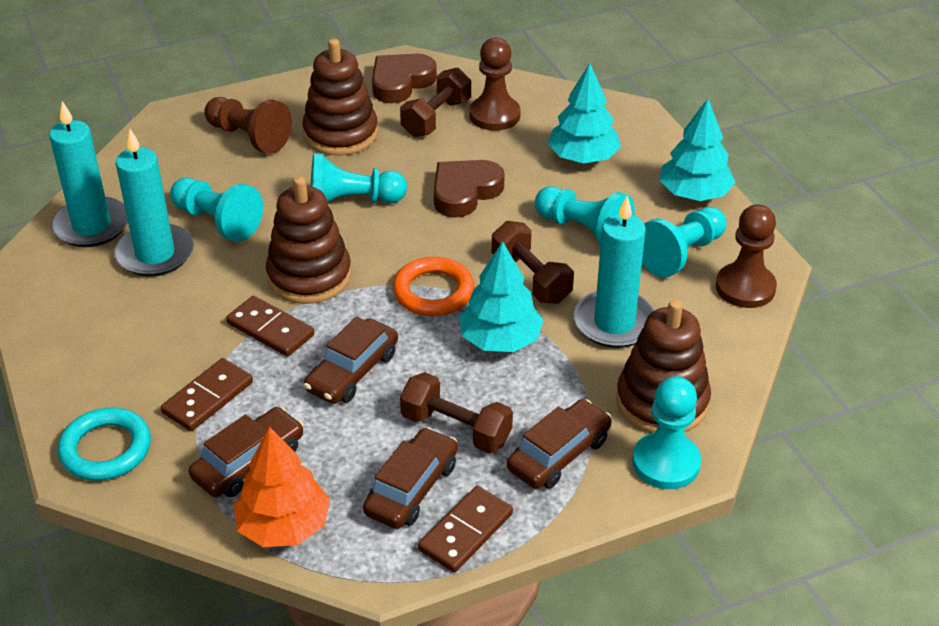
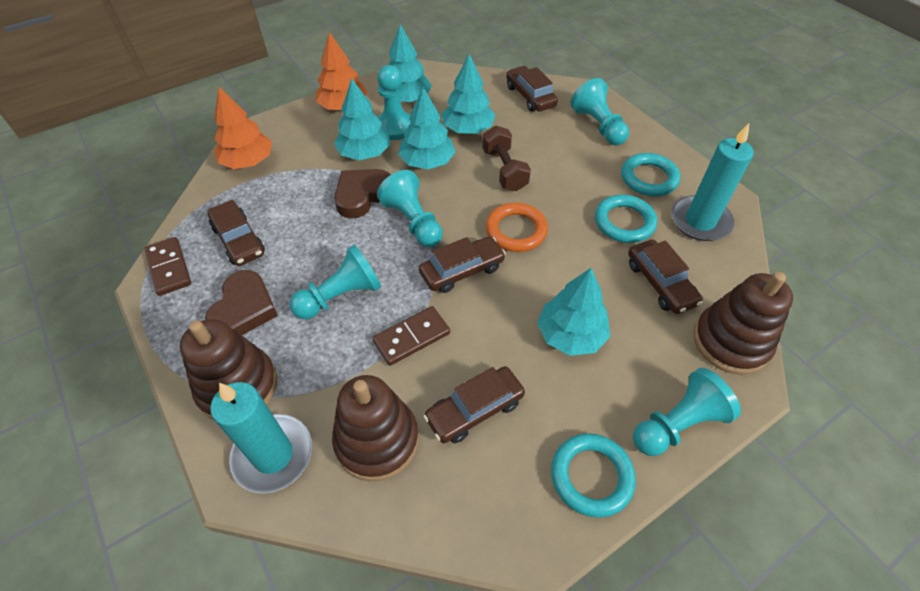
brown car: [189,407,304,497] [303,316,398,404] [363,427,458,529] [507,399,612,489] = 4 -> [208,200,265,266] [419,236,506,293] [423,366,525,443] [506,66,558,112] [628,239,703,314] = 5
brown domino: [161,358,253,431] [226,296,314,357] [418,486,513,573] = 3 -> [144,237,191,296] [372,306,450,366] = 2
brown dumbbell: [400,68,471,137] [400,372,513,453] [492,221,574,304] = 3 -> [482,126,531,191] = 1
brown pawn: [204,97,292,154] [469,38,521,131] [716,204,777,308] = 3 -> none = 0
orange tree: [233,426,330,547] = 1 -> [214,87,272,169] [316,32,368,110] = 2
turquoise candle: [49,101,128,247] [114,129,194,277] [574,196,655,348] = 3 -> [210,382,312,493] [671,123,754,241] = 2
turquoise ring: [58,407,151,481] = 1 -> [551,433,636,518] [595,195,657,243] [621,153,680,196] = 3
turquoise tree: [459,241,544,352] [548,63,621,164] [660,99,735,201] = 3 -> [334,78,390,160] [388,24,432,102] [398,87,456,169] [442,54,496,134] [537,268,610,356] = 5

